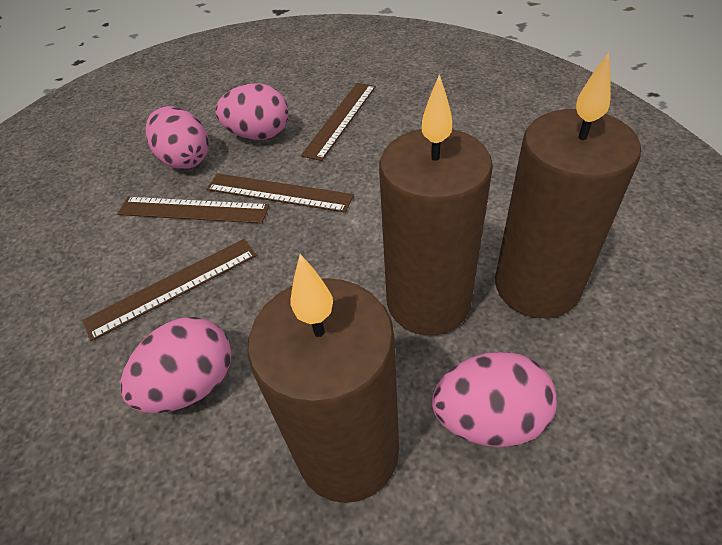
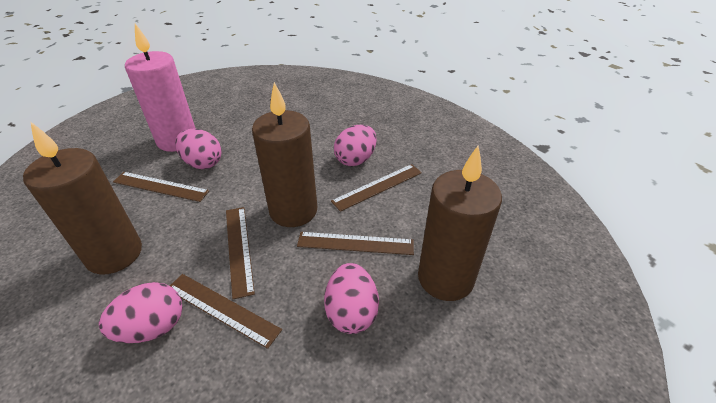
brown ruler: [82,239,257,341] [117,197,269,224] [206,173,354,213] [301,83,376,161] = 4 -> [113,172,209,202] [170,274,282,349] [226,207,255,299] [297,232,414,255] [331,164,422,212] = 5
pink candle: none = 0 -> [125,23,196,152] = 1

